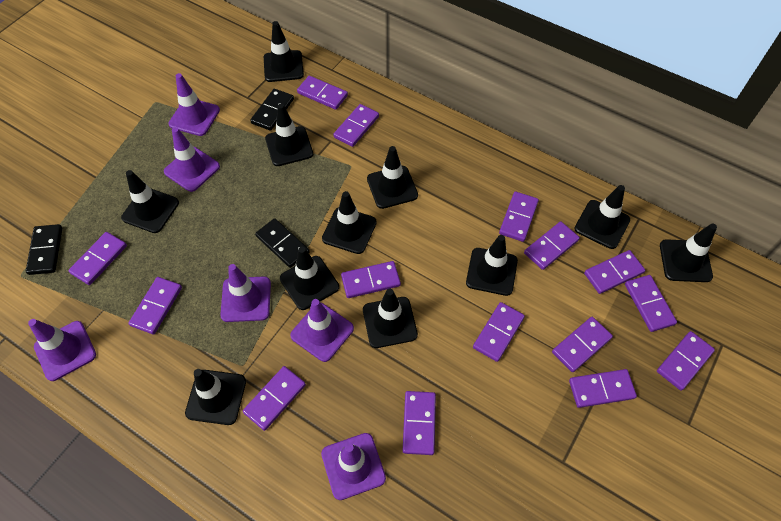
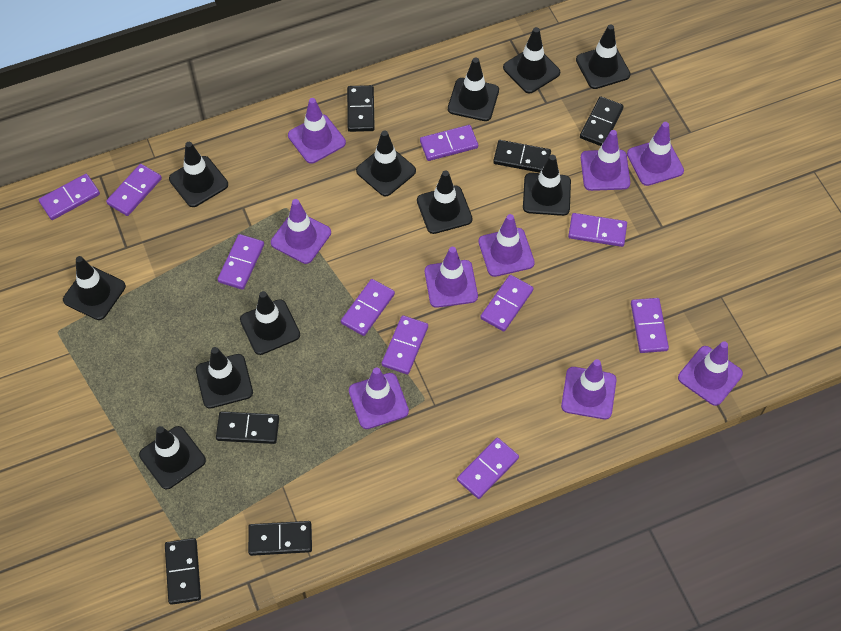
black domino: [26,224,63,275] [250,89,294,131] [255,218,310,268] = 3 -> [165,538,201,605] [216,411,279,444] [248,521,312,556] [347,85,375,132] [493,140,551,173] [580,96,624,146] = 6
purple domino: [68,232,127,285] [128,277,182,334] [243,366,306,431] [297,76,348,110] [333,104,379,147] [341,261,401,298] [403,391,436,455] [473,302,525,362] [499,192,539,242] [524,221,580,270] [552,317,613,372] [569,369,637,408] [584,250,645,294] [625,275,677,332] [657,331,715,390] = 15 -> [39,174,100,220] [106,164,162,216] [217,234,264,290] [341,279,395,336] [382,315,428,374] [420,125,478,161] [457,438,519,499] [480,275,534,332] [568,213,627,247] [631,298,669,353] = 10
purple traffic cone: [28,319,96,381] [164,127,220,192] [168,73,220,136] [220,264,271,322] [290,299,354,362] [321,433,386,500] = 6 -> [271,199,331,264] [288,98,346,164] [349,367,409,429] [425,247,478,308] [478,214,535,277] [561,359,617,419] [581,130,630,191] [627,122,684,186] [678,341,743,406] = 9

